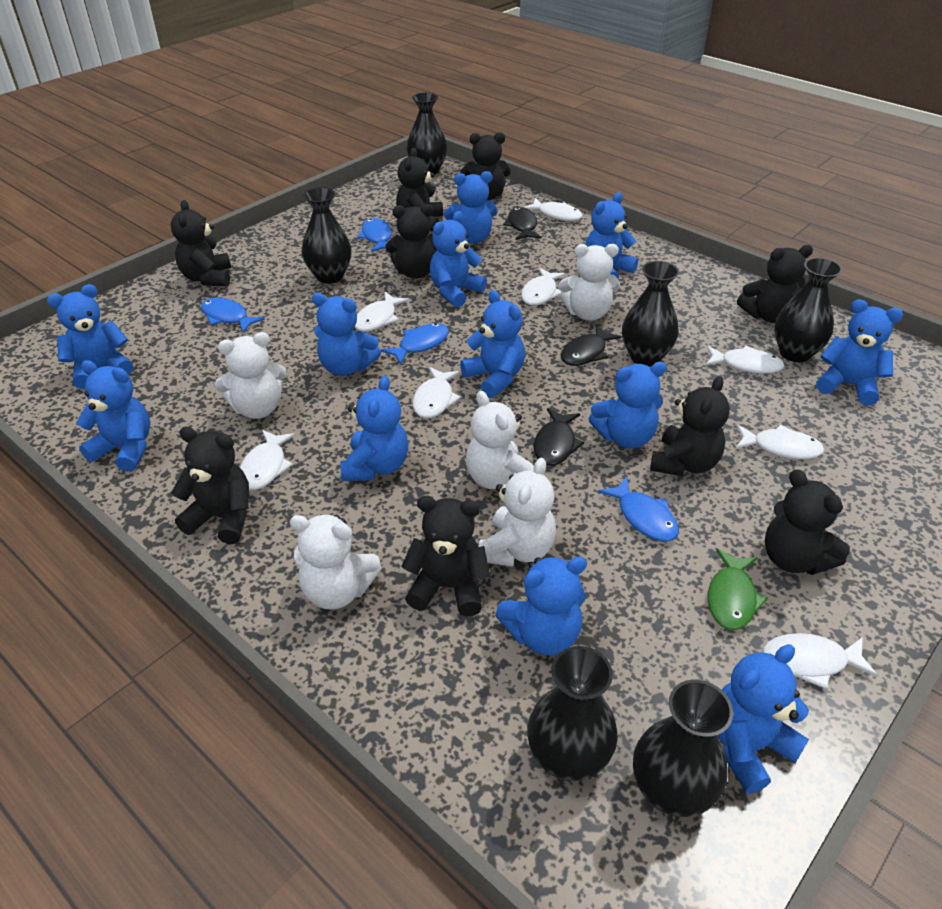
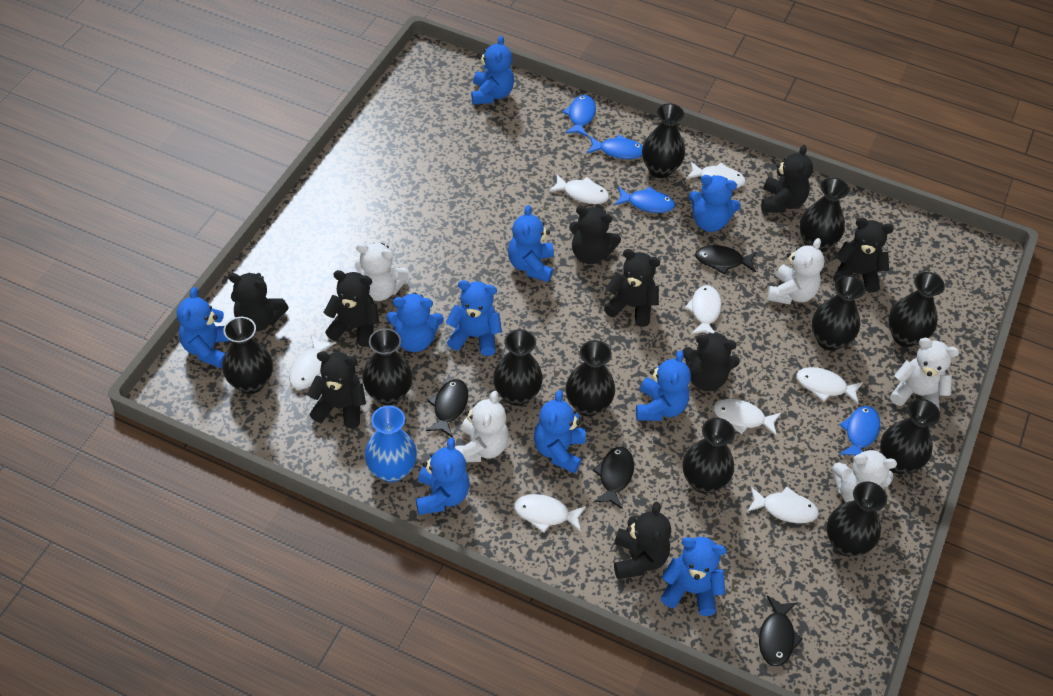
black fish: [503,207,542,240] [534,408,584,466] [561,325,622,366] = 3 -> [426,379,468,438] [593,447,634,509] [695,245,756,275] [759,596,803,666] = 4
black vase: [302,187,351,284] [407,93,447,175] [527,646,618,781] [622,261,679,366] [633,680,733,817] [774,257,842,362] = 6 -> [222,317,273,394] [362,328,413,405] [493,329,543,406] [566,340,615,417] [642,103,685,178] [683,418,735,493] [799,178,849,252] [812,275,865,351] [827,482,887,556] [880,399,941,474] [888,272,945,347] = 11
blue teddy bear: [47,284,133,389] [76,360,150,472] [312,293,381,376] [341,376,408,481] [430,211,487,307] [444,171,498,244] [460,290,525,398] [495,556,587,655] [585,192,638,279] [589,362,667,449] [717,644,809,794] [816,299,903,405] = 12 -> [177,287,230,368] [386,292,444,352] [416,438,470,515] [446,280,502,356] [471,35,514,105] [508,205,554,282] [534,390,586,473] [636,350,691,421] [661,537,727,616] [689,175,741,232] = 10
blue vase: none = 0 -> [365,406,417,482] = 1
green fish: [708,548,768,630] = 1 -> none = 0

